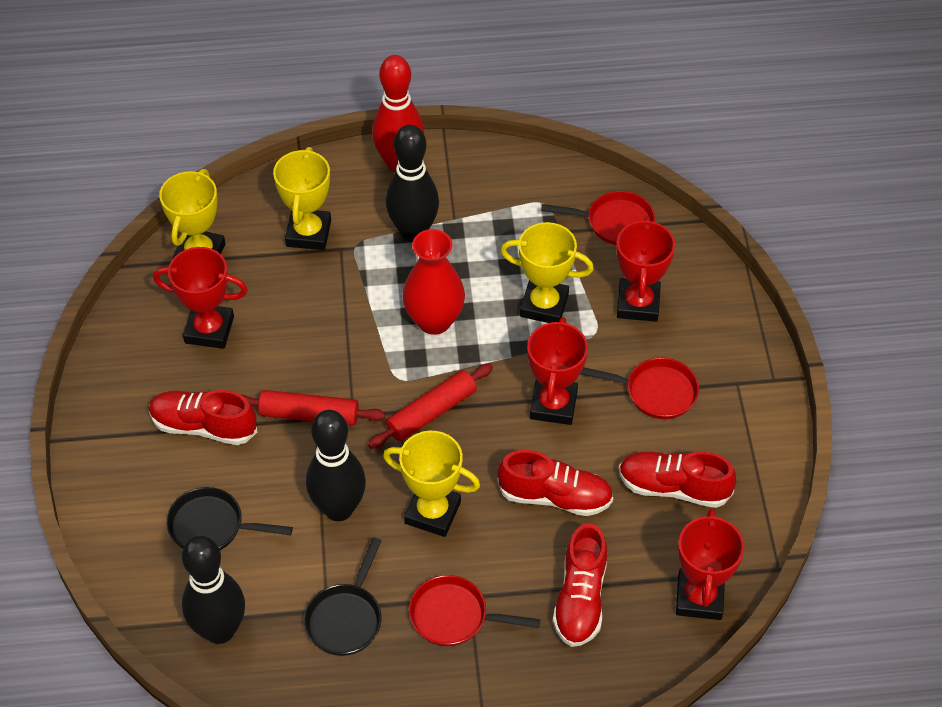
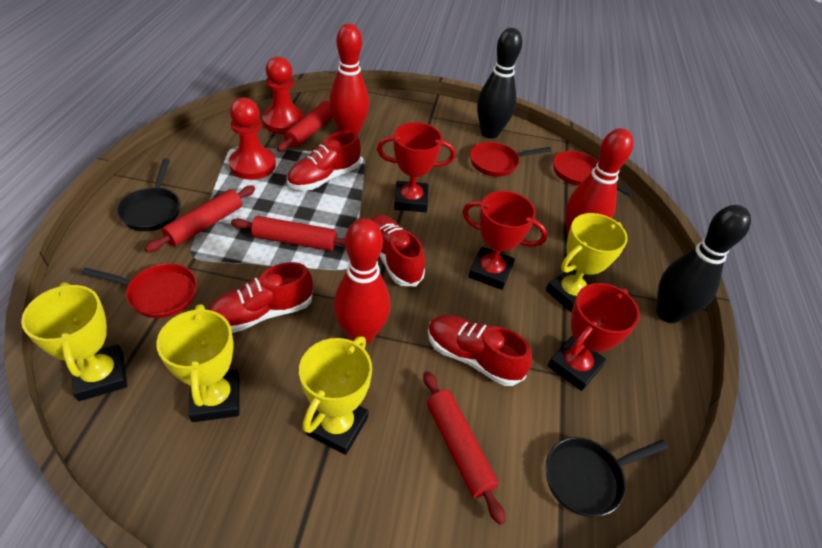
black bowling pin: [182,536,245,644] [306,410,366,521] [386,125,439,242] = 3 -> [477,28,522,139] [656,205,751,323] = 2
red bowling pin: [372,55,424,172] = 1 -> [329,24,369,135] [334,218,390,345] [566,128,633,238] = 3
red pawn: none = 0 -> [229,97,276,180] [262,57,304,134] = 2
red rolling pin: [241,390,385,426] [368,363,493,449] = 2 -> [145,186,255,252] [231,216,346,251] [277,101,333,152] [423,371,506,525] = 4
red trophy: [153,247,248,349] [527,317,588,425] [617,217,675,322] [676,508,744,620] = 4 -> [377,122,455,212] [462,191,548,290] [548,283,640,391] = 3
red vase: [402,229,465,335] = 1 -> none = 0

